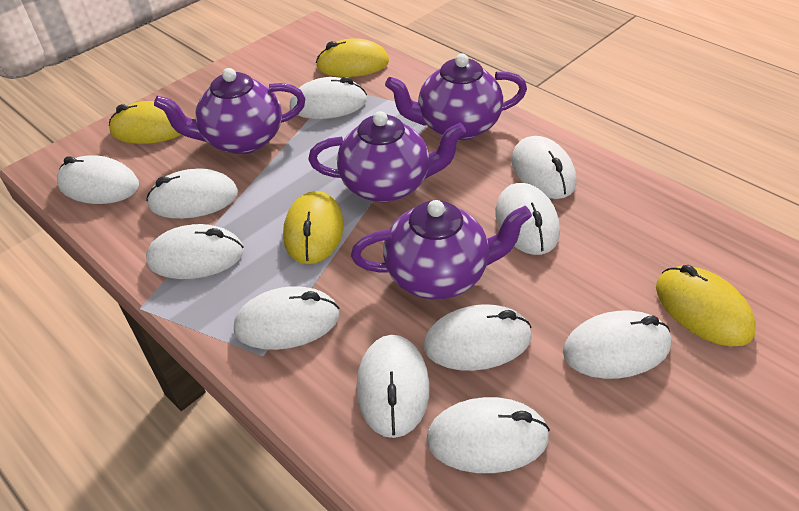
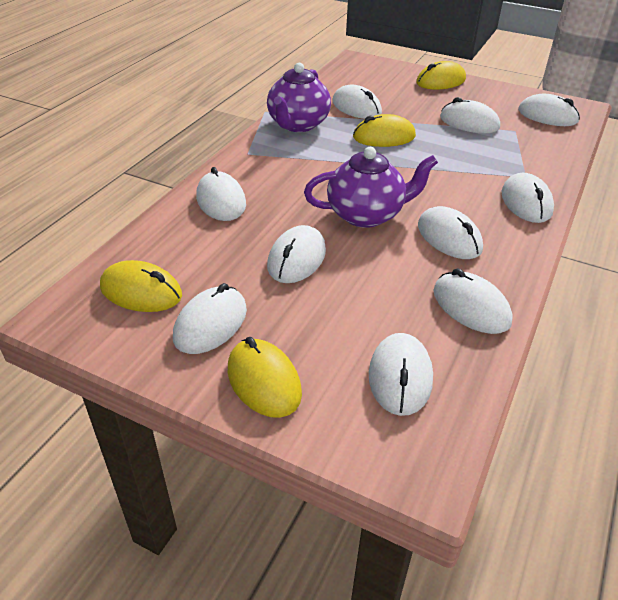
purple teapot: [154,68,305,154] [308,111,466,202] [351,200,532,299] [385,54,527,140] = 4 -> [267,63,331,132] [304,147,438,228] = 2
white mouse: [57,155,139,204] [146,168,238,219] [146,224,244,279] [234,286,339,350] [290,77,367,119] [356,335,430,438] [424,304,532,371] [426,397,550,473] [495,183,560,255] [512,136,576,199] [563,311,671,379] = 11 -> [173,283,247,354] [196,167,246,221] [267,225,326,283] [332,85,382,119] [369,333,433,416] [418,206,483,259] [434,268,513,334] [440,97,500,133] [501,173,554,223] [518,94,580,126] = 10

